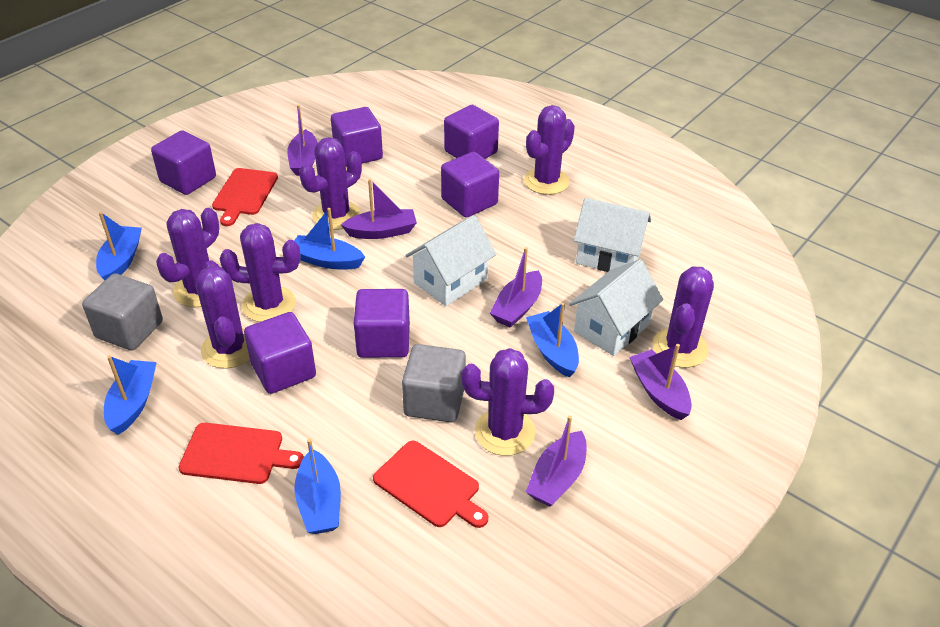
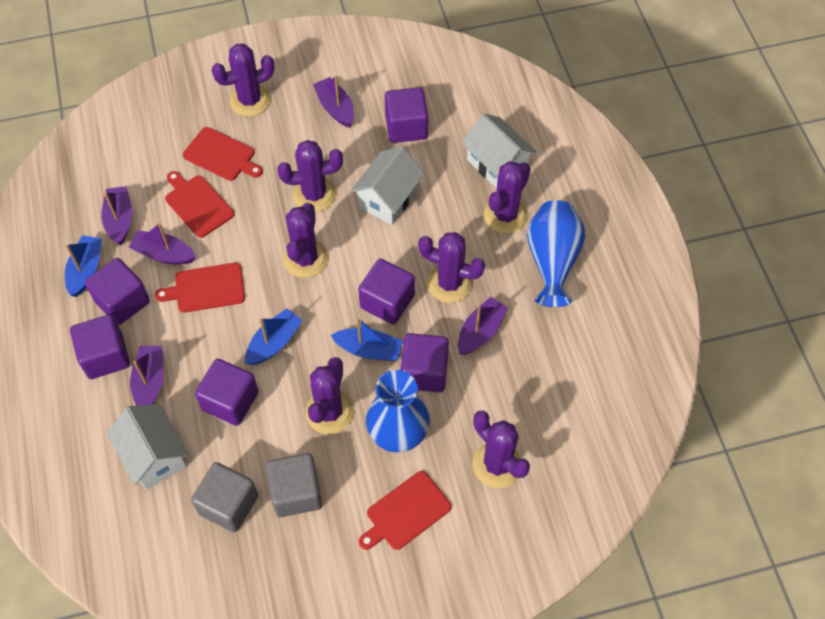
blue boat: [96,212,142,280] [104,355,157,435] [294,208,365,269] [294,439,341,534] [526,303,579,378] = 5 -> [65,235,102,297] [245,309,303,365] [331,318,403,361] = 3
blue vase: none = 0 -> [366,370,429,452] [527,200,585,307] = 2
red cutting board: [178,423,304,484] [212,168,278,226] [373,441,488,528] = 3 -> [155,263,245,313] [165,171,234,238] [183,127,263,181] [359,471,452,550] = 4

